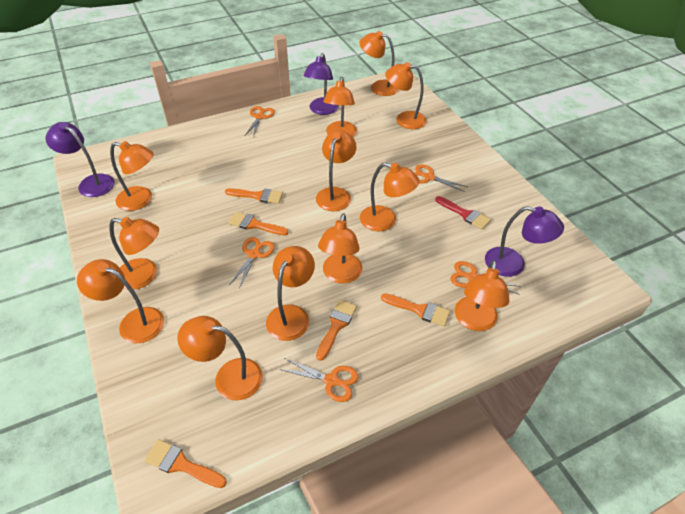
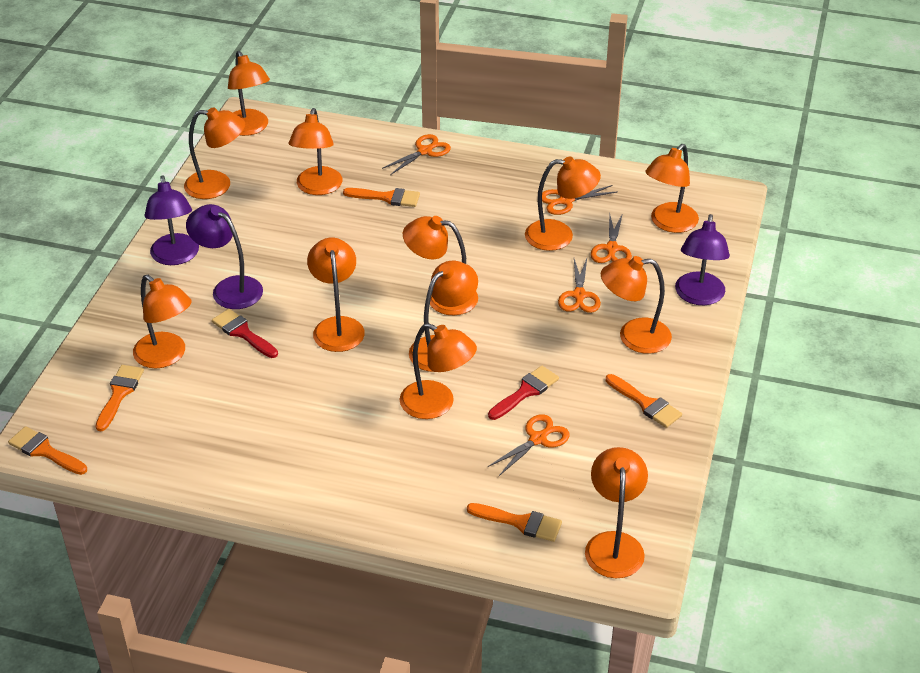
red brush: [435,196,491,230] = 1 -> [212,309,278,358] [488,366,559,420] = 2

